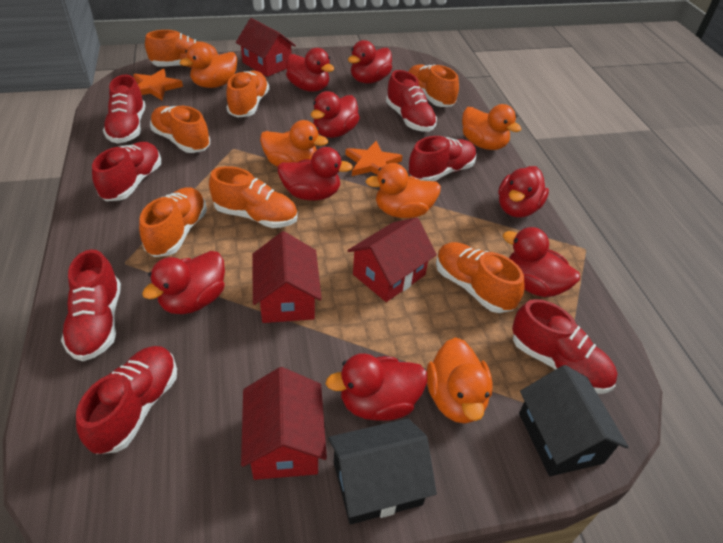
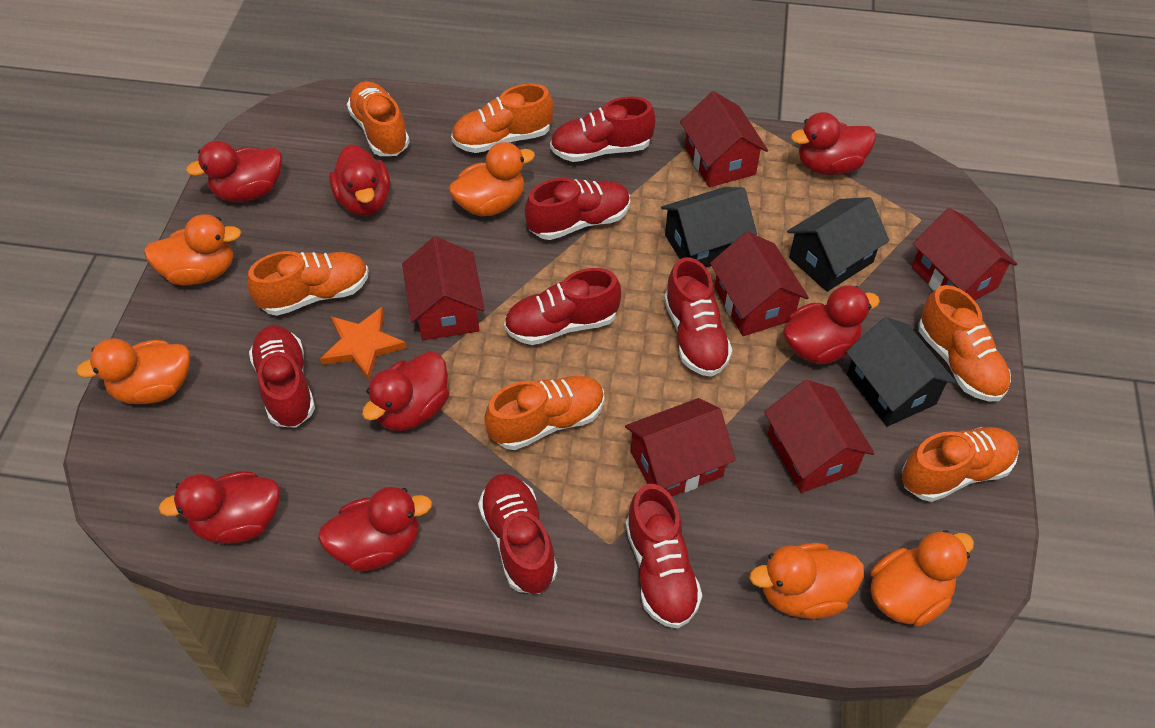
black house: [328,418,437,525] [519,365,629,476] = 2 -> [661,187,757,267] [787,197,889,292] [846,317,956,427] = 3
orange shoe: [139,187,207,257] [145,30,218,68] [150,106,210,153] [209,166,298,228] [226,71,269,118] [408,64,459,107] [436,242,524,313] = 7 -> [247,251,369,316] [347,81,410,156] [451,84,553,153] [484,376,604,450] [902,427,1019,502] [918,285,1011,401] = 6
orange star: [133,69,183,100] [346,141,403,176] = 2 -> [320,307,407,381] = 1
red duck: [142,251,225,314] [277,147,353,201] [286,48,334,92] [311,91,360,138] [326,353,427,421] [348,40,392,84] [498,166,549,218] [503,227,580,297] = 8 -> [158,472,280,544] [186,141,282,202] [318,487,432,571] [329,144,390,216] [362,352,449,431] [783,285,880,364] [791,112,876,175] = 7
red house: [236,18,296,77] [241,367,327,480] [252,231,322,323] [348,217,437,302] = 4 -> [402,237,485,340] [625,398,736,496] [680,91,768,187] [710,232,809,336] [764,380,875,493] [912,208,1017,301] = 6

